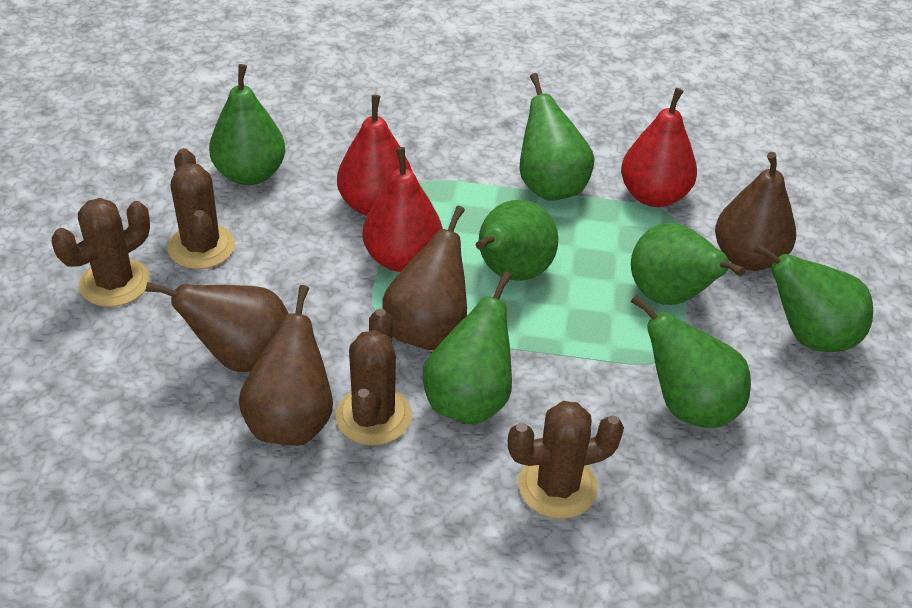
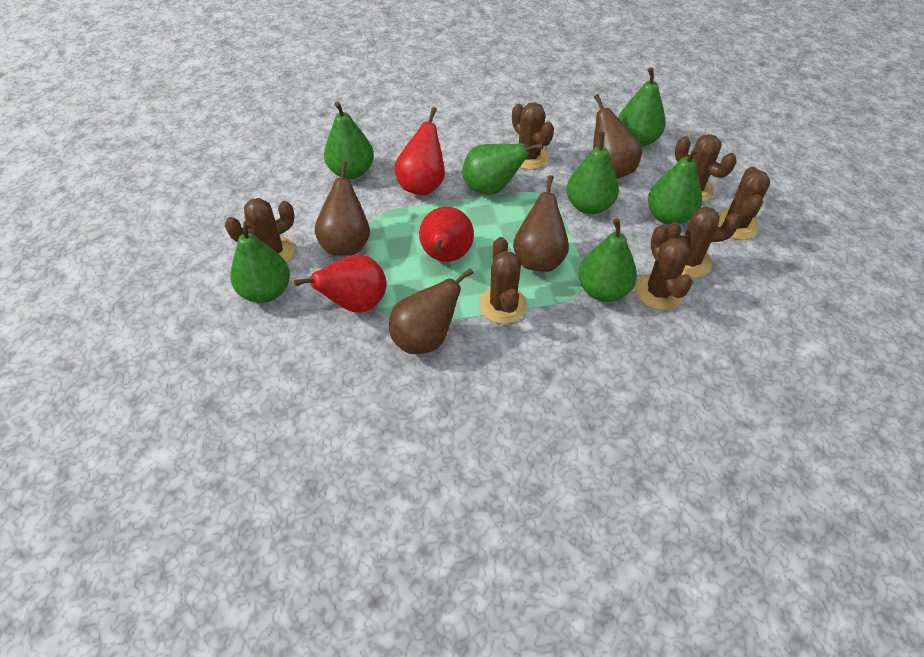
brown cactus: [51,198,150,307] [167,148,235,269] [335,309,412,445] [508,401,624,519] = 4 -> [225,198,295,263] [479,237,527,324] [512,103,554,170] [636,225,692,310] [667,207,741,278] [675,134,736,202] [718,167,770,240] = 7

